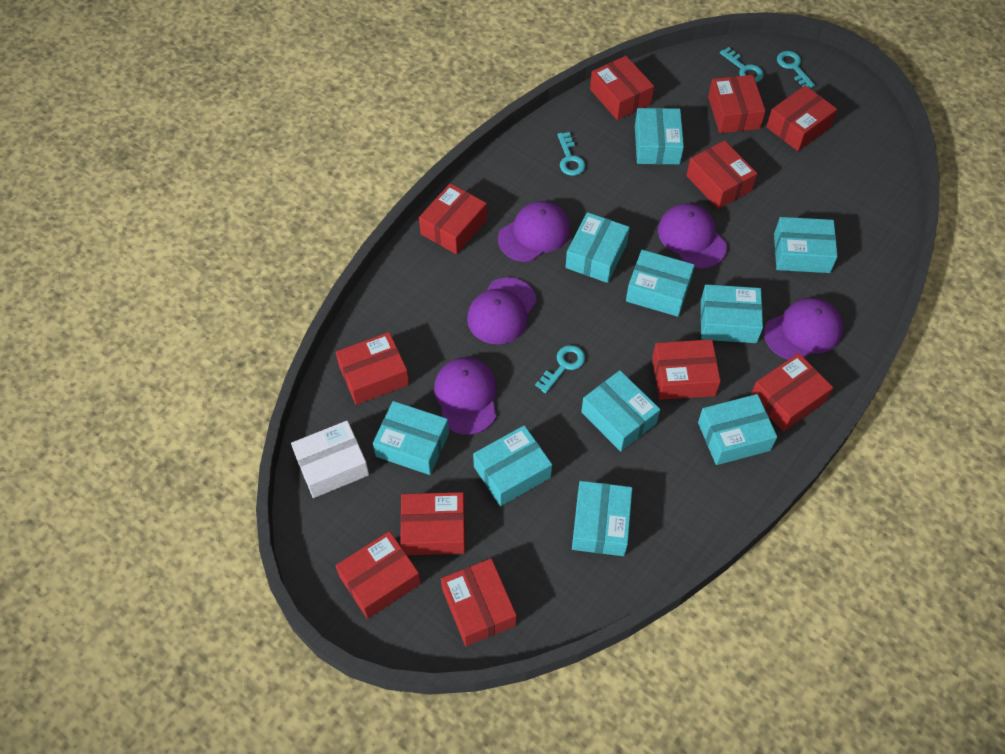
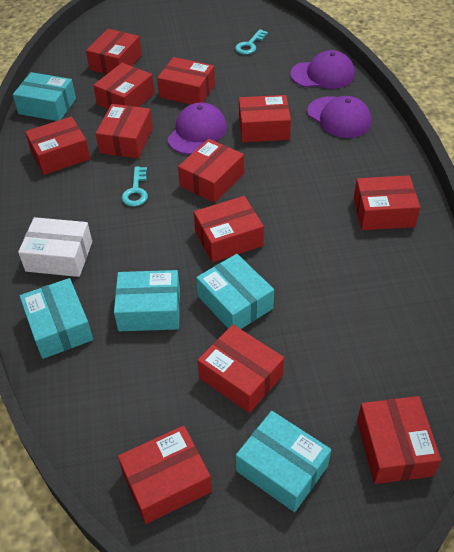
purple cap: [434,357,497,435] [467,277,537,344] [498,201,571,262] [658,203,727,269] [764,297,843,360] = 5 -> [167,102,227,155] [290,50,355,89] [307,96,371,138] = 3
red box: [335,531,421,619] [336,332,409,405] [400,492,465,555] [419,183,487,254] [441,558,517,646] [590,56,654,120] [652,339,721,400] [686,140,757,209] [708,75,766,133] [751,353,833,432] [766,85,837,151] = 11 -> [25,116,90,175] [86,29,142,74] [93,63,155,109] [95,104,153,158] [118,426,212,524] [157,57,215,104] [178,139,244,203] [194,196,264,262] [197,324,284,413] [239,95,291,142] [354,175,421,230] [357,396,441,484] = 12
turquoise box: [373,401,449,475] [473,425,552,506] [566,212,630,283] [572,481,632,556] [581,370,660,452] [626,250,695,317] [635,108,684,164] [698,394,777,465] [701,284,763,343] [774,217,838,273] = 10 -> [13,72,76,121] [20,278,93,359] [114,270,180,331] [196,254,274,329] [236,411,331,512] = 5
turquoise key: [535,345,585,393] [557,132,585,176] [720,47,764,82] [777,51,815,88] = 4 -> [122,167,148,207] [235,29,268,55] = 2

